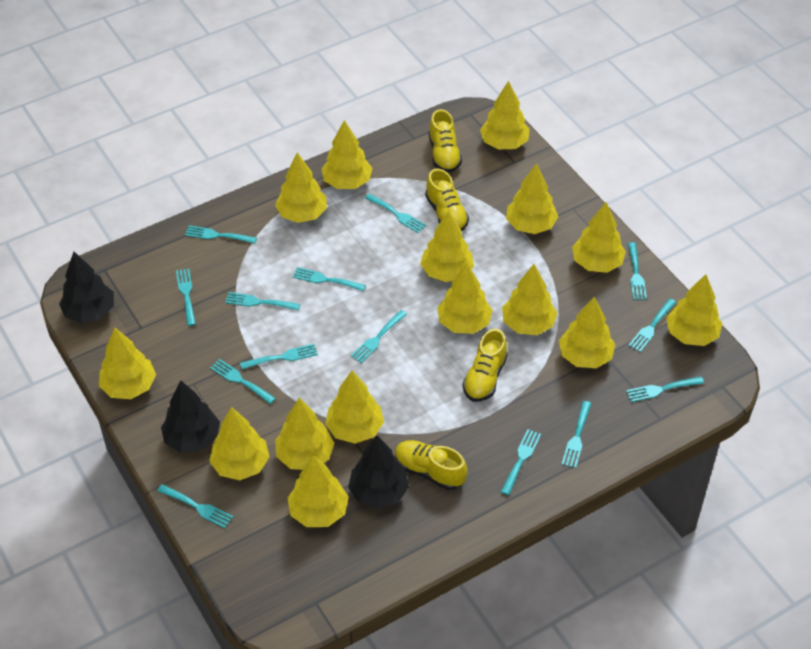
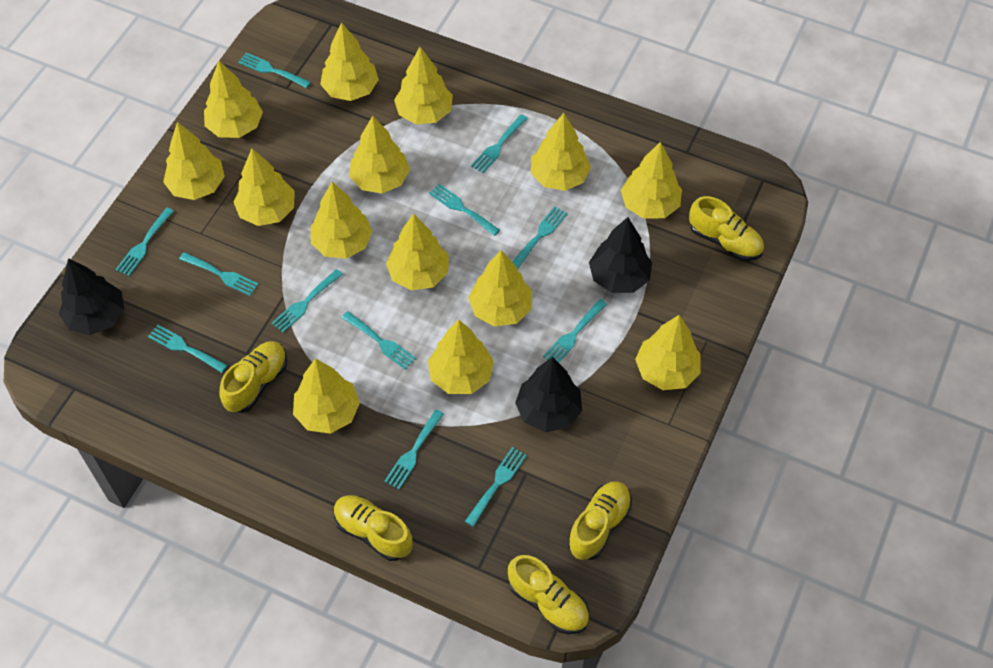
turquoise fork: [157,484,233,528] [176,268,196,326] [185,225,257,244] [210,359,276,404] [225,292,300,311] [240,344,318,369] [293,267,366,291] [351,310,407,364] [365,194,426,233] [501,429,541,495] [561,401,592,468] [626,377,704,402] [628,242,647,300] [628,299,676,352] = 14 -> [116,208,174,276] [148,325,228,373] [179,252,259,296] [238,53,311,88] [272,269,343,332] [342,311,416,370] [385,409,444,489] [429,184,500,236] [465,447,527,527] [471,114,528,173] [512,206,568,268] [543,299,607,363] = 12
yellow shoe: [395,440,468,490] [425,168,469,231] [429,109,462,173] [463,328,508,402] = 4 -> [219,341,287,413] [334,495,412,561] [508,555,589,634] [568,481,632,560] [689,196,764,261] = 5
yellow tree: [99,327,156,399] [209,407,269,480] [275,153,327,223] [275,398,334,470] [288,455,349,527] [321,120,372,189] [325,371,384,444] [420,211,474,282] [437,263,493,334] [480,81,530,150] [502,264,557,335] [506,163,558,234] [559,297,615,368] [572,202,626,273] [666,274,722,346] = 15 -> [163,122,225,200] [204,61,263,138] [233,149,295,226] [293,358,360,434] [311,182,373,259] [320,22,379,101] [349,116,410,193] [386,213,449,291] [394,47,453,124] [428,319,494,394] [468,250,532,327] [531,113,591,191] [621,142,682,219] [635,315,701,390] = 14

